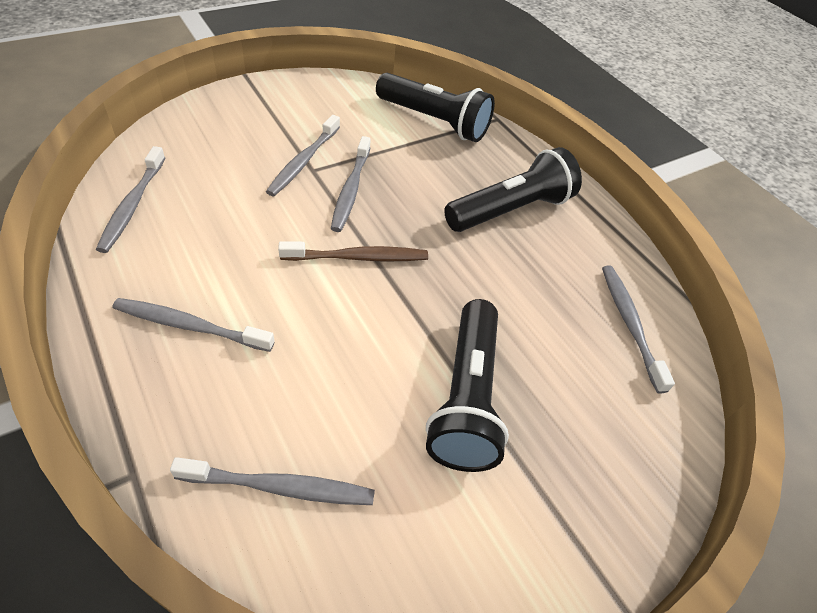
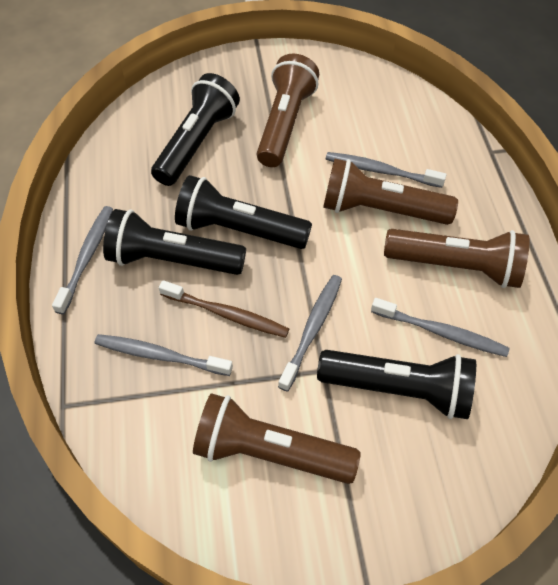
black flashlight: [376,73,495,142] [426,299,509,472] [444,147,582,232] = 3 -> [103,209,246,275] [151,73,240,186] [175,175,312,249] [317,350,476,419] = 4
brown flashlight: none = 0 -> [193,393,361,484] [257,54,319,167] [323,159,458,225] [384,229,530,288] = 4
grey toothbrush: [96,146,165,253] [112,298,275,352] [170,457,375,505] [266,115,340,196] [331,136,371,232] [602,266,675,394] = 6 -> [52,206,113,314] [95,334,233,376] [278,275,342,392] [326,152,446,188] [371,298,510,357] = 5

